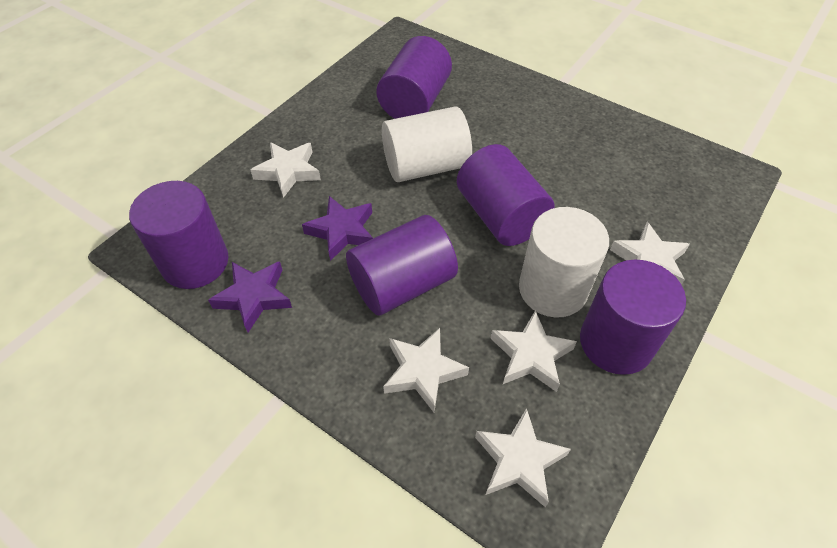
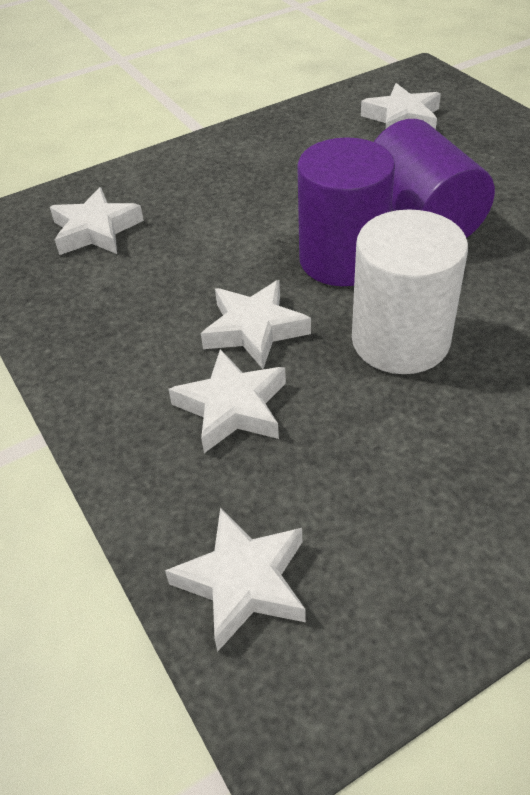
purple cylinder: [129,181,229,289] [346,215,458,316] [376,36,452,119] [457,144,555,246] [580,259,686,375] = 5 -> [297,137,395,286] [374,119,495,238] = 2
purple star: [208,261,292,333] [302,196,373,261] = 2 -> none = 0
white cylinder: [382,107,472,182] [519,207,609,318] = 2 -> [352,209,468,374] = 1

